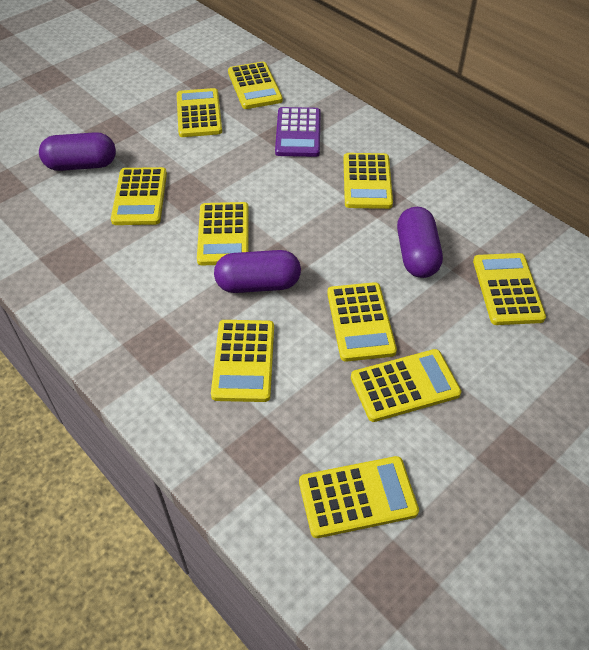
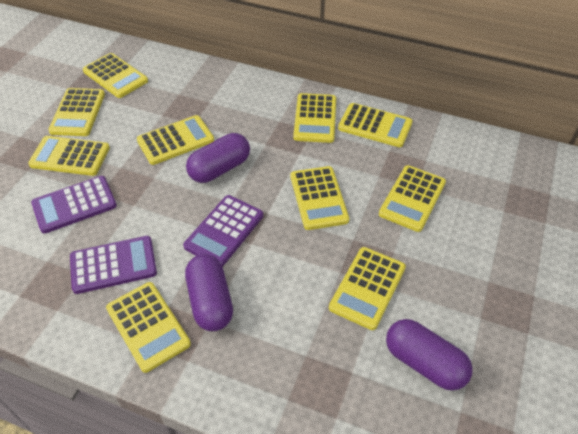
purple calculator: [275,107,321,157] = 1 -> [31,176,117,234] [70,236,157,294] [183,195,263,267] = 3

